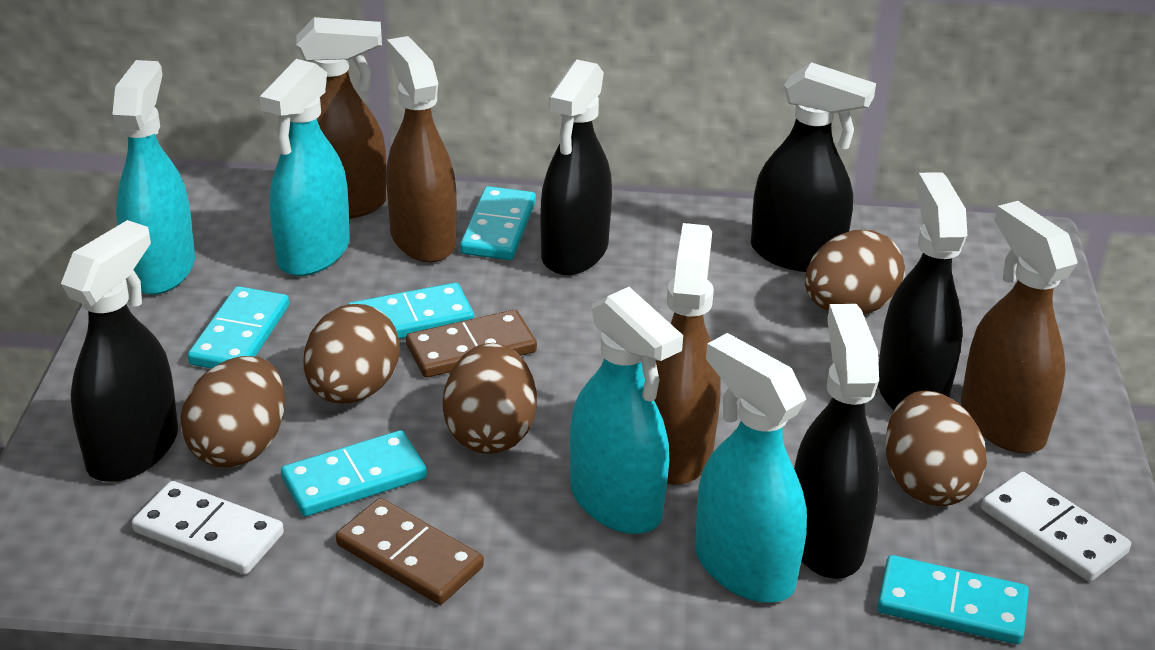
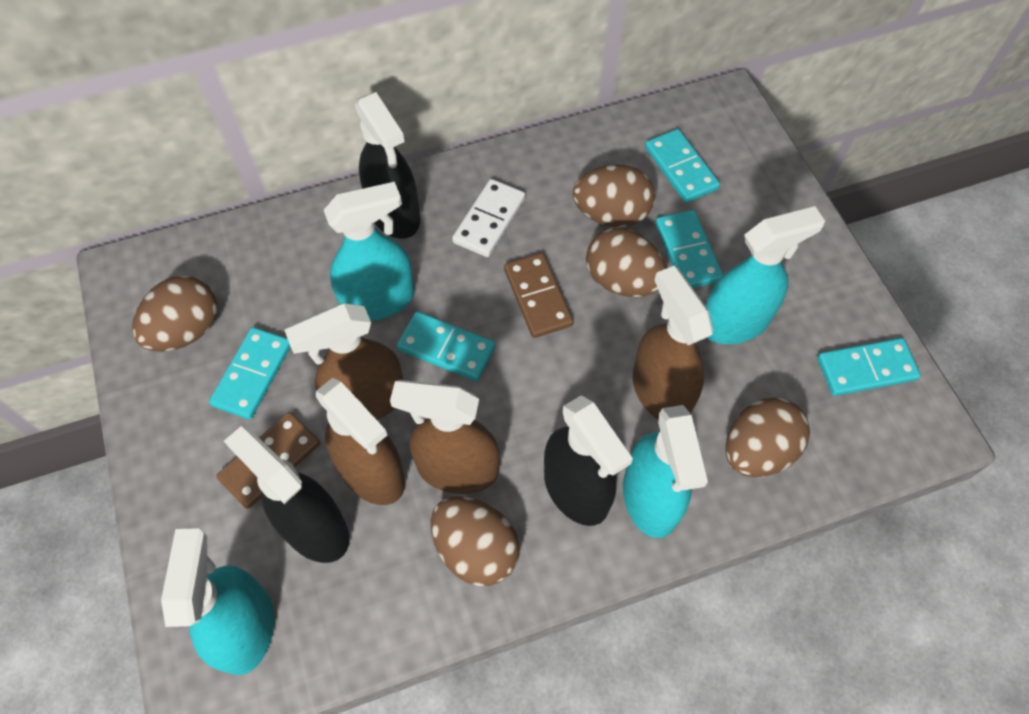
black spray bottle: [61,220,178,482] [541,60,612,275] [751,62,876,272] [794,304,879,579] [878,172,967,411] = 5 -> [224,426,350,563] [354,92,420,239] [544,395,633,526] = 3
white domino: [132,481,284,575] [981,472,1131,582] = 2 -> [452,179,526,257] = 1

